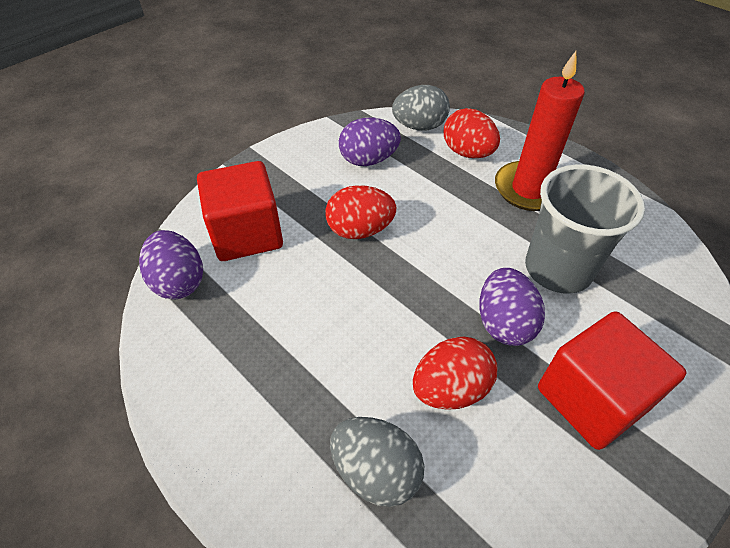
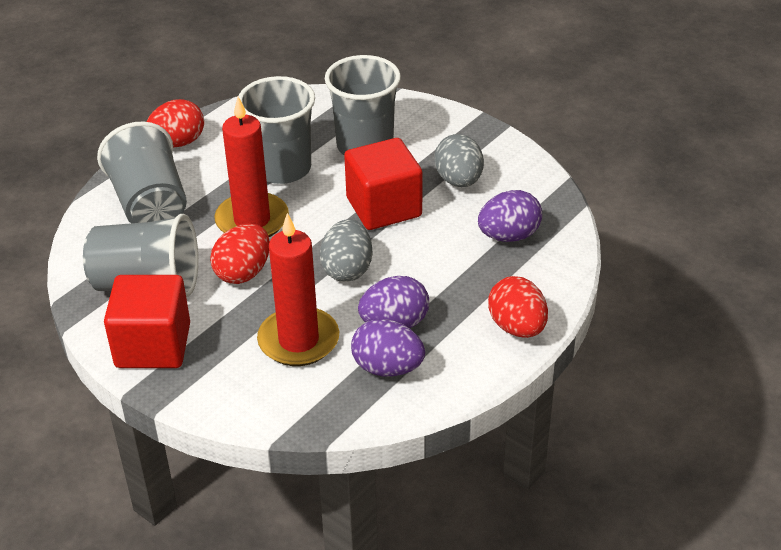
grey cup: [525,164,645,294] = 1 -> [83,214,198,297] [97,122,187,223] [238,76,315,184] [325,55,401,155] = 4
red candle: [495,51,585,211] = 1 -> [214,97,289,237] [257,213,339,366] = 2

